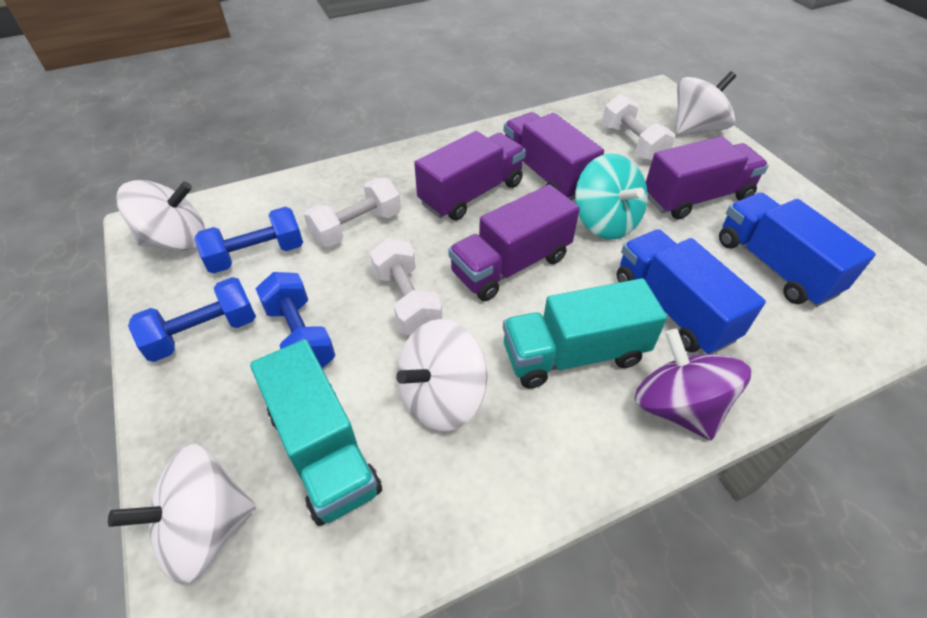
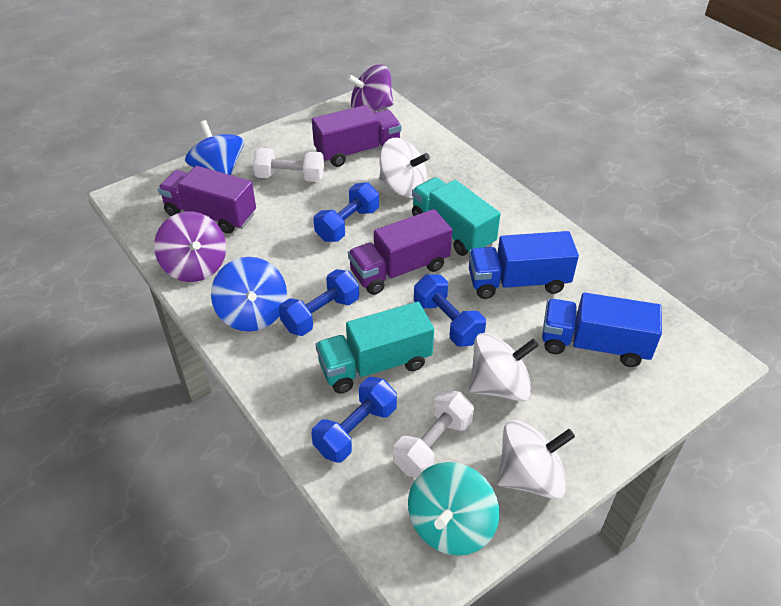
blue dumbbell: [128,277,256,362] [194,207,303,273] [256,272,335,368] = 3 -> [279,269,359,336] [311,377,397,463] [314,182,379,242] [414,274,486,347] = 4
blue spinning top: none = 0 -> [185,120,244,175] [211,257,287,332] = 2
purple spinning top: [635,329,751,440] = 1 -> [154,212,226,282] [347,65,393,113] = 2
purple truck: [414,131,526,220] [448,184,580,301] [504,112,604,200] [646,136,769,219] = 4 -> [158,166,256,234] [312,105,401,167] [348,209,452,295] = 3
white dumbbell: [304,178,401,247] [370,238,442,335] [602,94,675,162] = 3 -> [253,148,324,182] [393,390,474,478] = 2
white spinning top: [108,444,256,585] [116,180,205,250] [396,319,488,431] [676,71,736,135] = 4 -> [379,138,430,198] [469,333,539,401] [497,420,575,499] = 3

